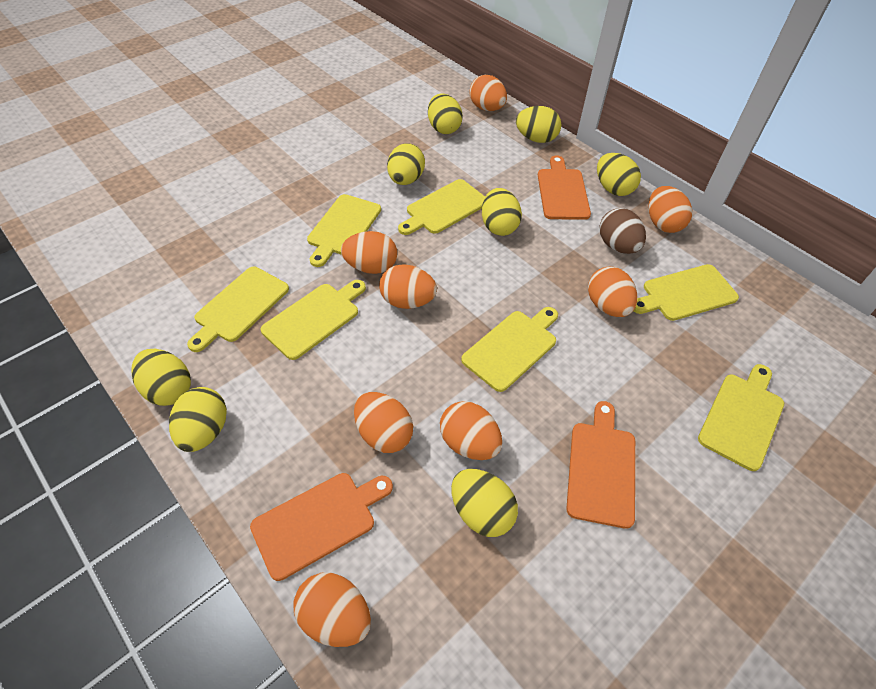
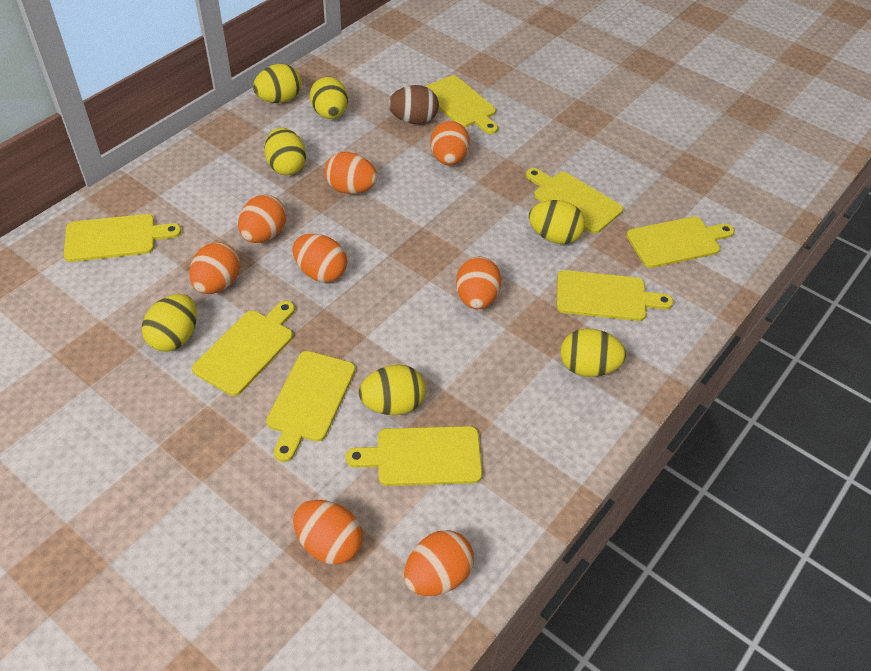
orange cutting board: [250,473,393,581] [538,155,591,220] [566,401,635,529] = 3 -> none = 0
yellow cutting board: [187,267,289,352] [261,280,366,360] [307,194,381,267] [398,179,485,235] [461,307,558,392] [634,264,739,321] [698,364,784,471] = 7 -> [64,214,182,262] [192,301,295,396] [266,351,355,462] [346,426,482,486] [424,75,498,134] [526,168,623,234] [556,270,673,321] [626,217,735,268] = 8
yellow egg: [131,349,191,406] [169,387,227,452] [387,143,425,185] [428,93,463,134] [451,469,518,537] [482,188,522,236] [516,106,562,143] [597,153,641,196] = 8 -> [142,294,197,352] [253,64,301,103] [265,127,306,175] [310,77,348,119] [359,364,426,415] [529,200,585,244] [560,328,626,377] = 7

